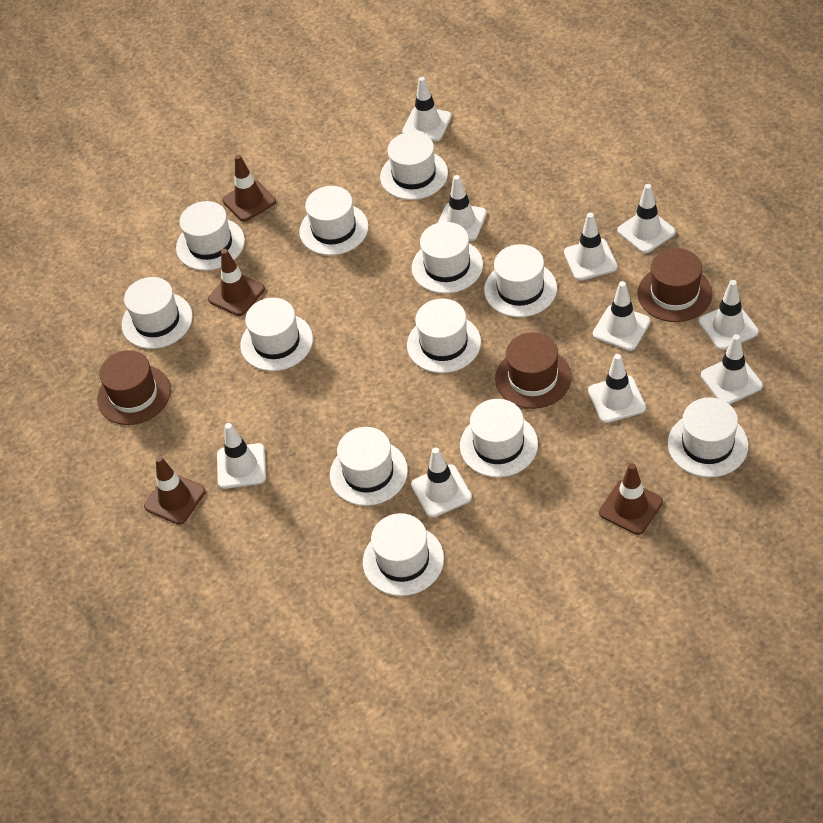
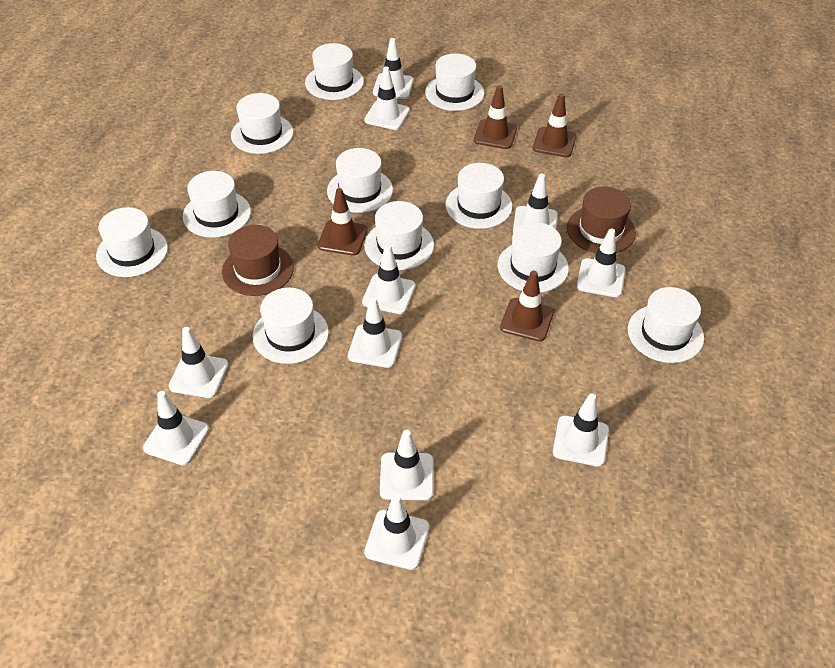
brown hat: [97,350,171,425] [495,332,572,409] [638,248,713,322] = 3 -> [222,225,294,296] [567,187,636,253] = 2
white hat: [122,277,193,349] [176,201,245,271] [240,298,313,371] [299,186,369,255] [330,427,408,506] [363,513,444,596] [380,132,448,200] [407,299,481,373] [412,222,483,294] [460,399,538,477] [484,244,557,317] [668,397,748,478] = 12 -> [96,207,168,277] [183,171,251,238] [231,93,293,154] [252,288,329,364] [305,43,364,100] [327,148,393,213] [364,201,434,270] [425,53,484,111] [445,163,512,229] [497,222,569,293] [628,287,704,363] = 11
white traffic cone: [217,423,266,489] [402,77,452,141] [411,447,472,518] [438,175,487,241] [564,213,618,281] [588,354,646,423] [593,281,651,351] [617,184,676,253] [698,280,759,350] [701,334,763,404] = 10 -> [143,391,209,465] [169,327,228,398] [348,297,402,368] [362,244,416,314] [364,66,410,130] [364,494,430,570] [373,38,413,99] [380,430,434,500] [513,174,558,233] [553,393,609,467] [577,228,626,297] = 11

